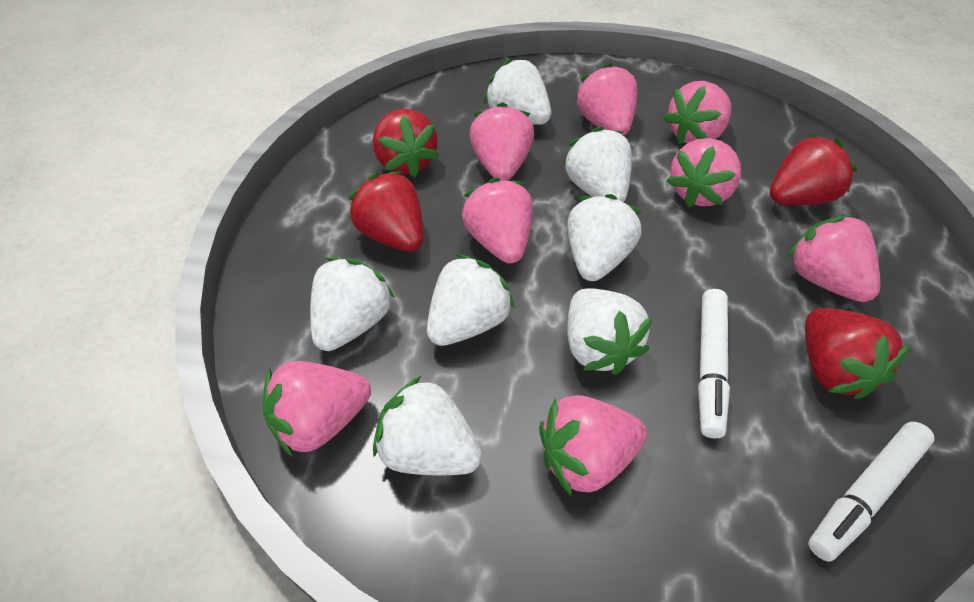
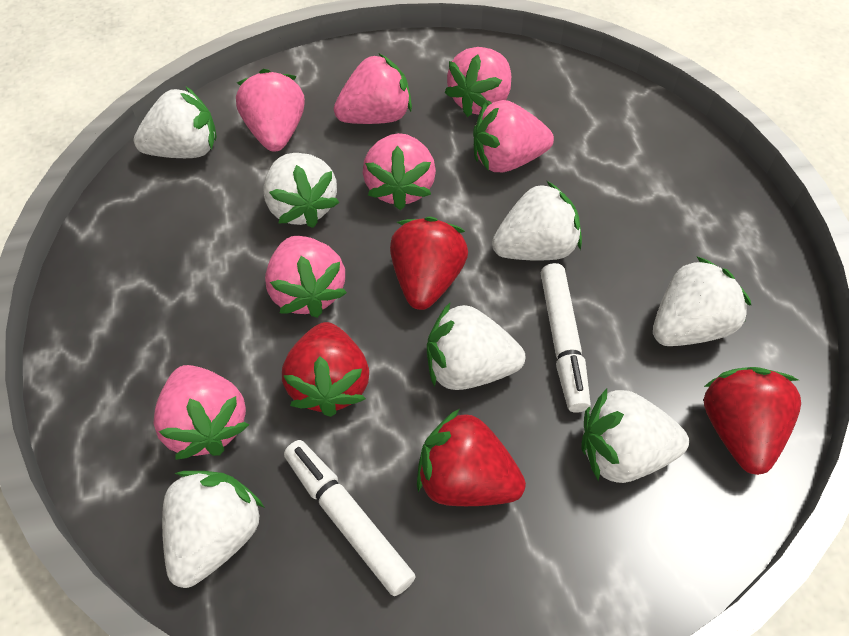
pink strawberry: [263,361,371,457] [462,178,533,264] [469,102,534,181] [539,395,647,495] [575,63,638,136] [664,81,731,144] [667,138,741,207] [787,215,880,302] = 8 -> [153,365,249,460] [236,69,305,152] [265,236,347,318] [334,53,412,124] [363,133,436,210] [444,47,511,117] [473,100,554,172] = 7

